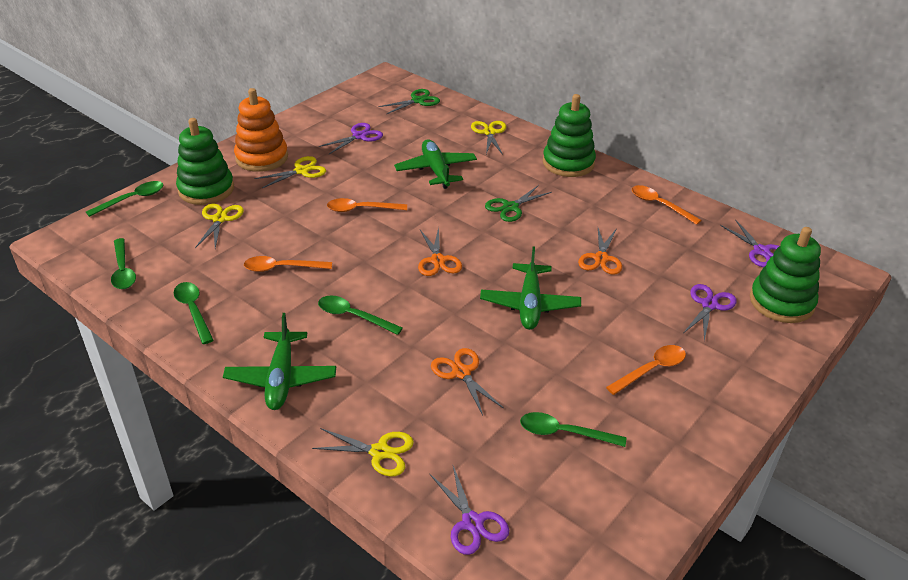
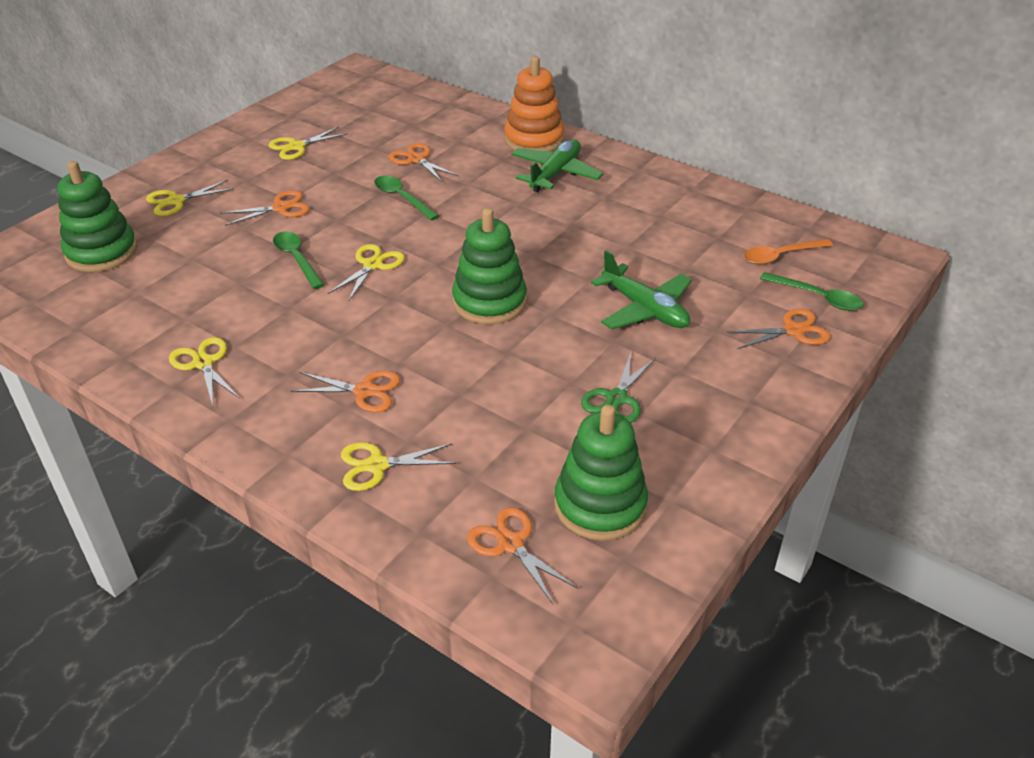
green plane: [223,313,336,410] [394,139,477,189] [480,247,581,330] = 3 -> [511,139,603,192] [591,250,692,329] = 2
green scissors: [378,89,440,114] [485,185,552,222] = 2 -> [581,353,656,423] = 1
green spoon: [86,181,164,217] [111,238,136,289] [174,282,213,344] [318,296,403,335] [520,412,626,447] = 5 -> [273,231,325,289] [374,176,439,220] [760,272,863,311] = 3
orange scissors: [418,227,462,276] [431,348,504,415] [578,228,622,275] = 3 -> [220,190,310,226] [291,371,400,413] [389,143,459,182] [467,507,578,604] [727,309,830,349] = 5
orange spoon: [244,256,332,272] [327,198,407,212] [606,345,686,395] [632,185,702,225] = 4 -> [744,239,833,264] = 1
purple scissors: [319,123,383,154] [430,466,509,555] [683,284,737,341] [720,219,779,267] = 4 -> none = 0
yellow scissors: [195,204,244,248] [255,156,326,188] [312,428,414,476] [471,121,506,155] = 4 -> [146,180,234,216] [169,337,239,406] [269,127,348,160] [328,244,405,300] [341,442,456,491] = 5

